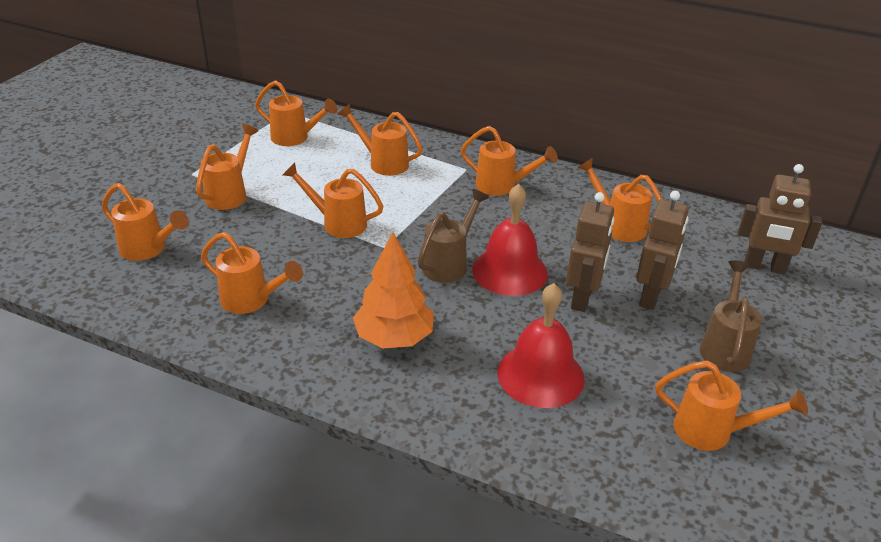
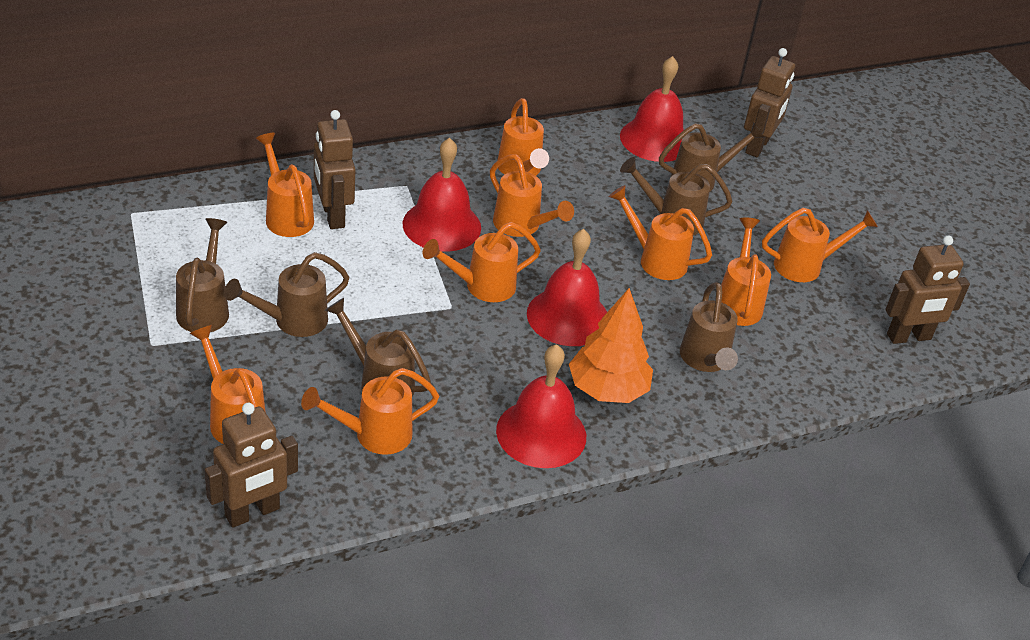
brown robot: [566,192,614,312] [636,191,689,310] [738,164,823,274] = 3 -> [205,403,298,528] [314,110,356,229] [744,48,795,157] [885,236,970,344] = 4
brown watering can: [418,189,489,283] [700,260,762,372] = 2 -> [176,218,229,332] [224,252,350,337] [325,298,431,396] [620,157,732,235] [659,123,765,191] [680,282,738,372] = 6
red bell: [472,184,548,296] [497,283,585,408] = 2 -> [403,138,481,252] [496,344,586,468] [527,229,607,346] [620,56,684,162] = 4

